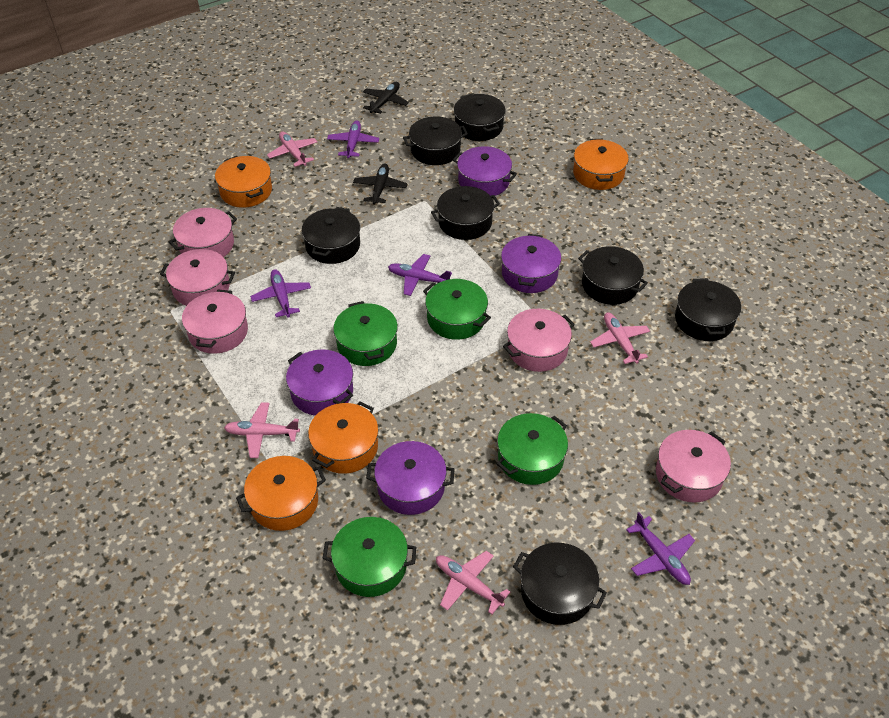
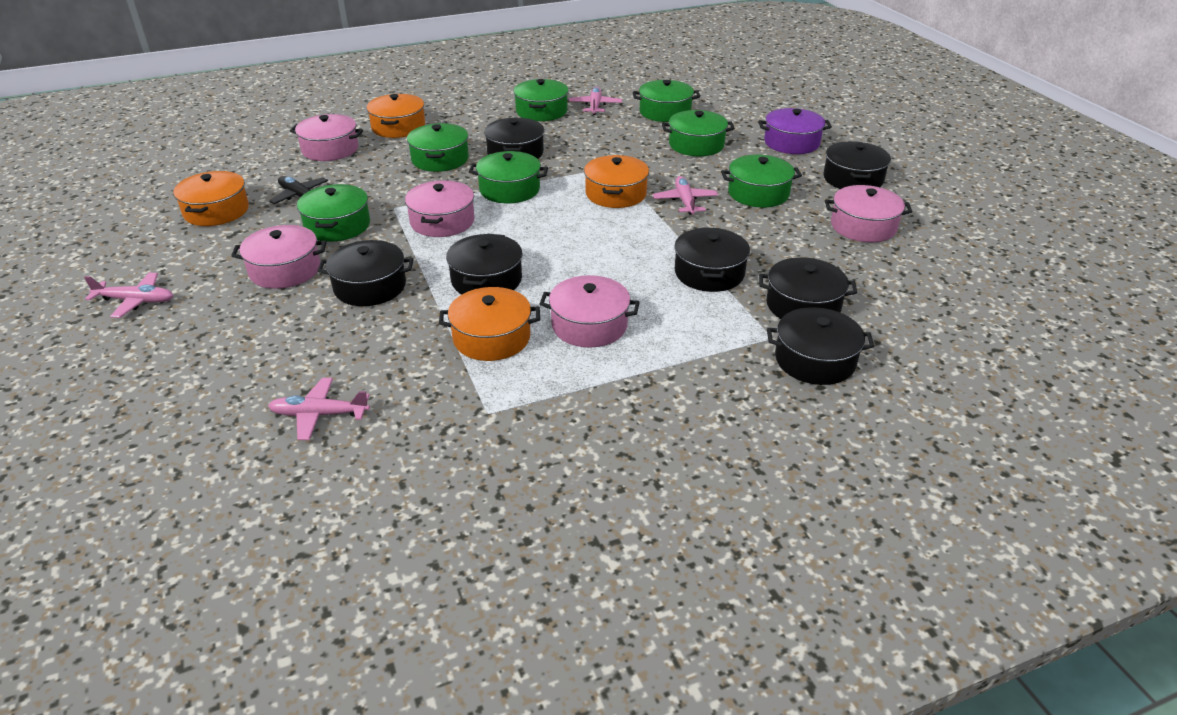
black plane: [353,164,408,205] [363,82,409,114] = 2 -> [269,176,328,204] = 1
green pot: [322,517,416,597] [333,301,398,366] [423,279,491,340] [497,413,568,485] = 4 -> [297,184,370,242] [407,123,469,172] [469,151,548,203] [513,79,568,121] [633,80,700,122] [662,110,735,156] [721,155,802,207] = 7
purple plane: [250,269,311,317] [327,120,379,158] [388,254,452,296] [626,512,695,585] = 4 -> none = 0
purple pot: [286,349,353,416] [366,441,455,515] [453,146,517,196] [501,234,561,293] = 4 -> [758,108,832,154] = 1

